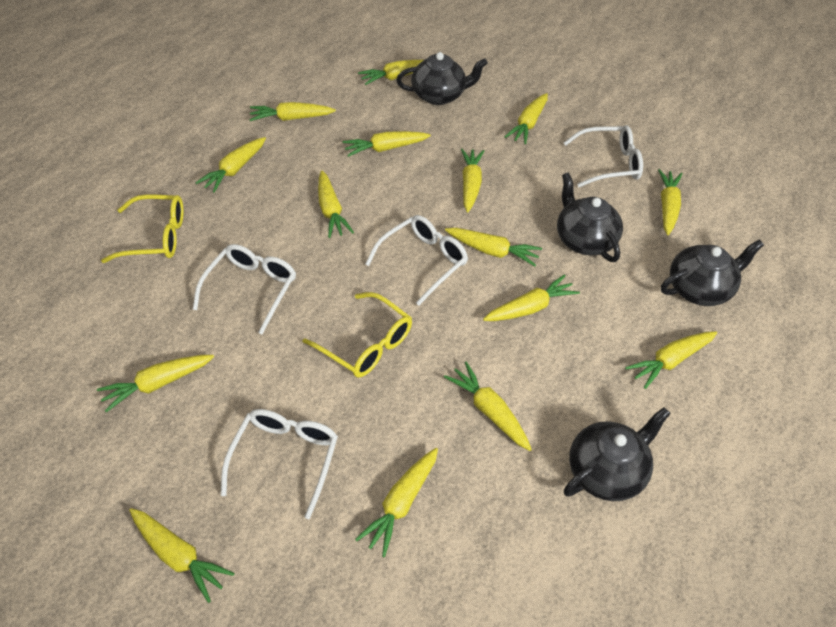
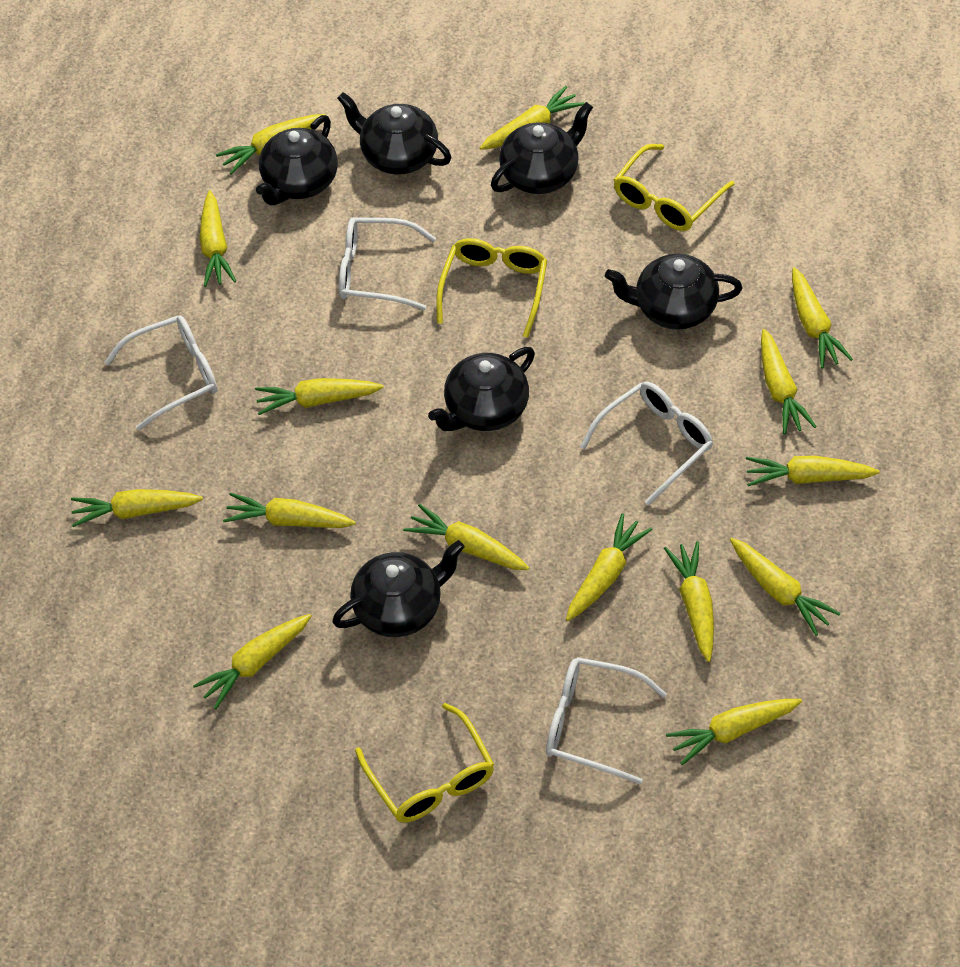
black teapot: [396,52,488,105] [557,173,623,262] [564,407,671,501] [661,240,764,306] = 4 -> [256,115,338,206] [332,540,465,637] [337,92,451,175] [428,347,535,431] [491,102,593,194] [605,254,742,330] = 6
yellow glasses: [101,194,183,263] [303,292,412,378] = 2 -> [355,703,494,823] [436,238,547,338] [614,144,735,231] = 3

